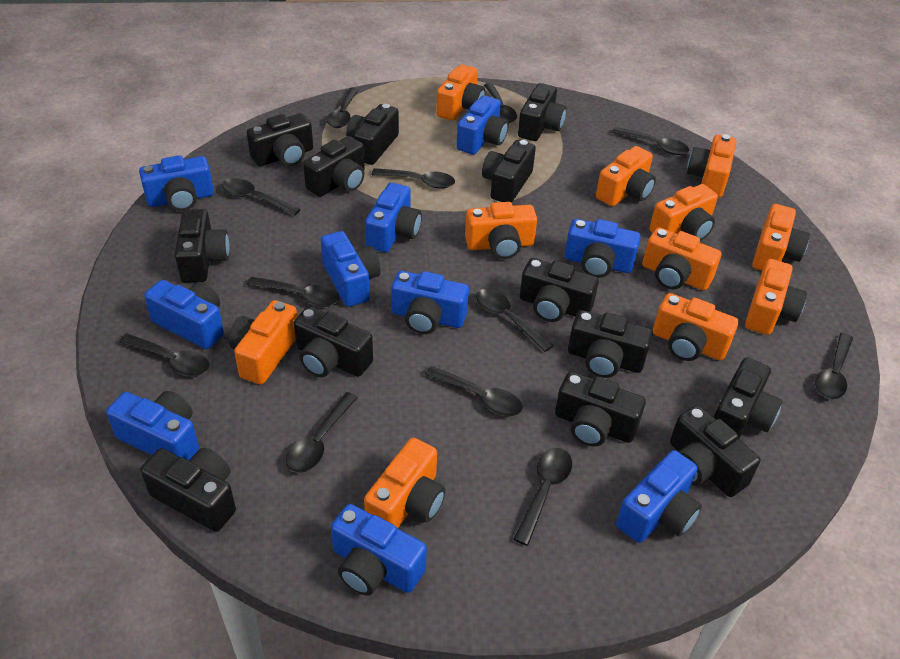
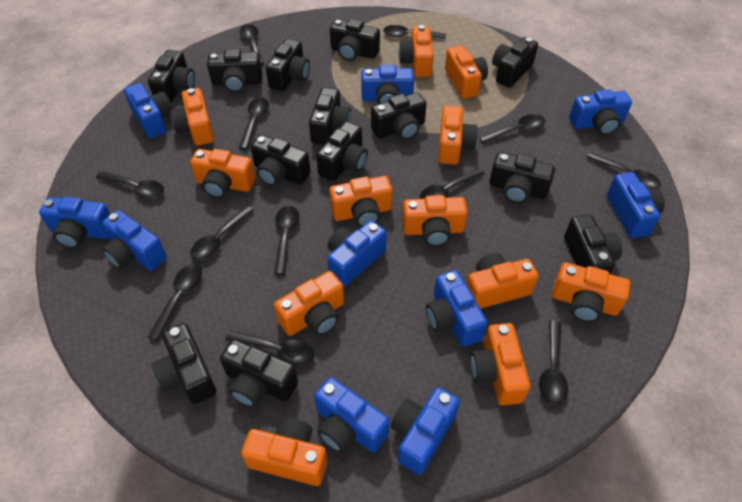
orange camera: [228,300,297,384] [364,438,446,528] [436,64,485,121] [465,202,537,259] [596,146,656,206] [642,227,721,290] [650,184,718,241] [653,293,739,361] [687,134,736,198] [745,259,807,335] [752,204,810,271] = 11 -> [170,88,214,146] [190,149,255,198] [241,417,327,486] [274,271,344,336] [329,176,393,227] [399,25,434,77] [402,195,468,246] [438,106,478,165] [445,45,488,99] [467,253,539,309] [470,323,530,406] [552,262,630,322] = 12

